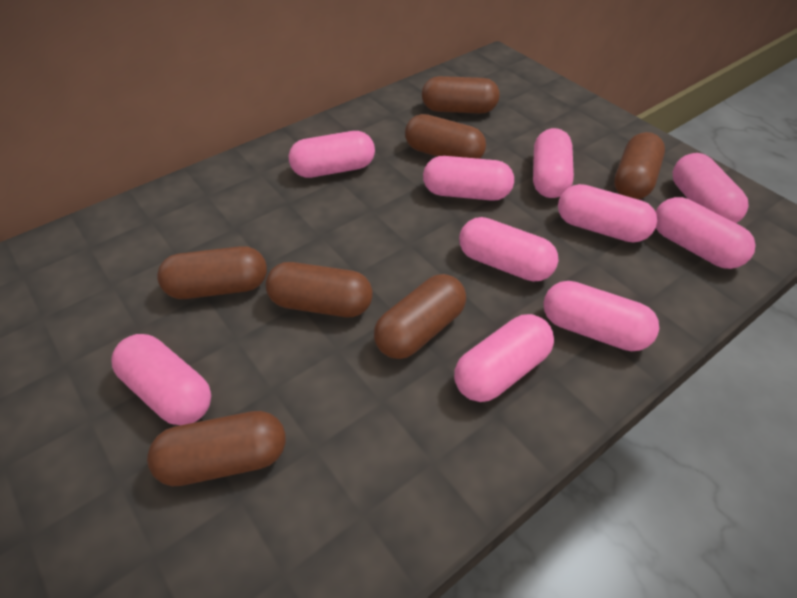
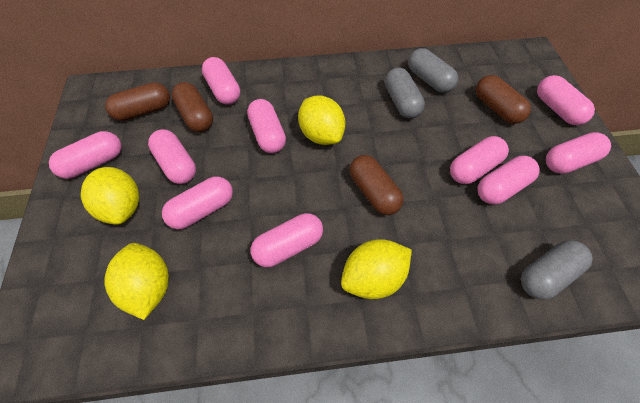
brown capsule: [147,411,286,486] [157,246,267,299] [266,262,373,317] [374,274,466,359] [405,114,486,159] [422,76,500,114] [614,132,665,200] = 7 -> [105,82,170,121] [172,82,213,132] [350,155,404,215] [476,75,531,124] = 4
grey capsule: none = 0 -> [385,67,425,118] [408,48,458,93] [521,240,593,300] = 3
yellow lemon: none = 0 -> [81,167,139,225] [104,243,169,320] [298,96,345,145] [341,239,412,299] = 4

